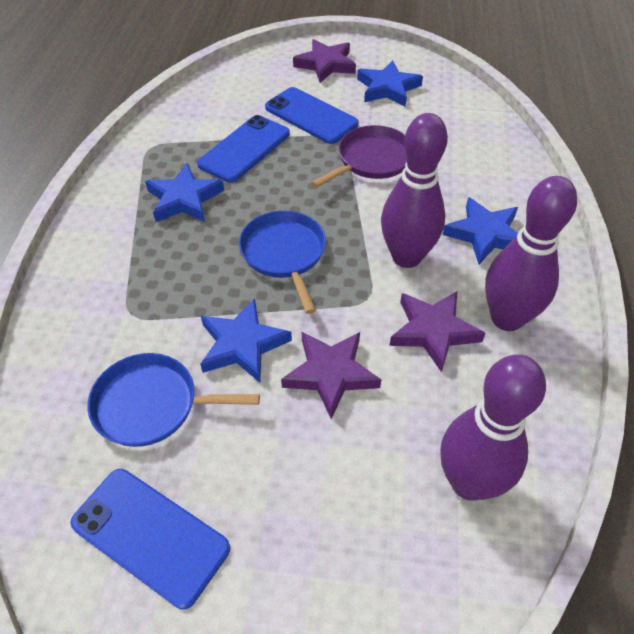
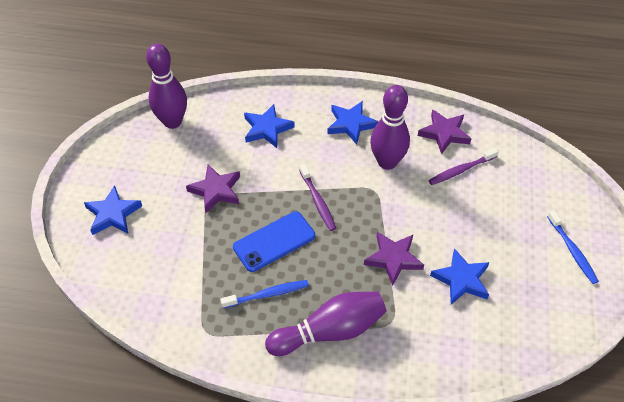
blue pan: [87,353,260,447] [239,211,326,314] = 2 -> none = 0
blue phone: [70,469,230,609] [197,115,290,183] [265,87,359,144] = 3 -> [233,211,315,272] = 1
blue toothbrush: none = 0 -> [220,280,309,308] [547,210,599,284] = 2
purple pan: [311,125,407,188] = 1 -> none = 0
purple toothbrush: none = 0 -> [299,164,336,231] [429,148,499,185] = 2

